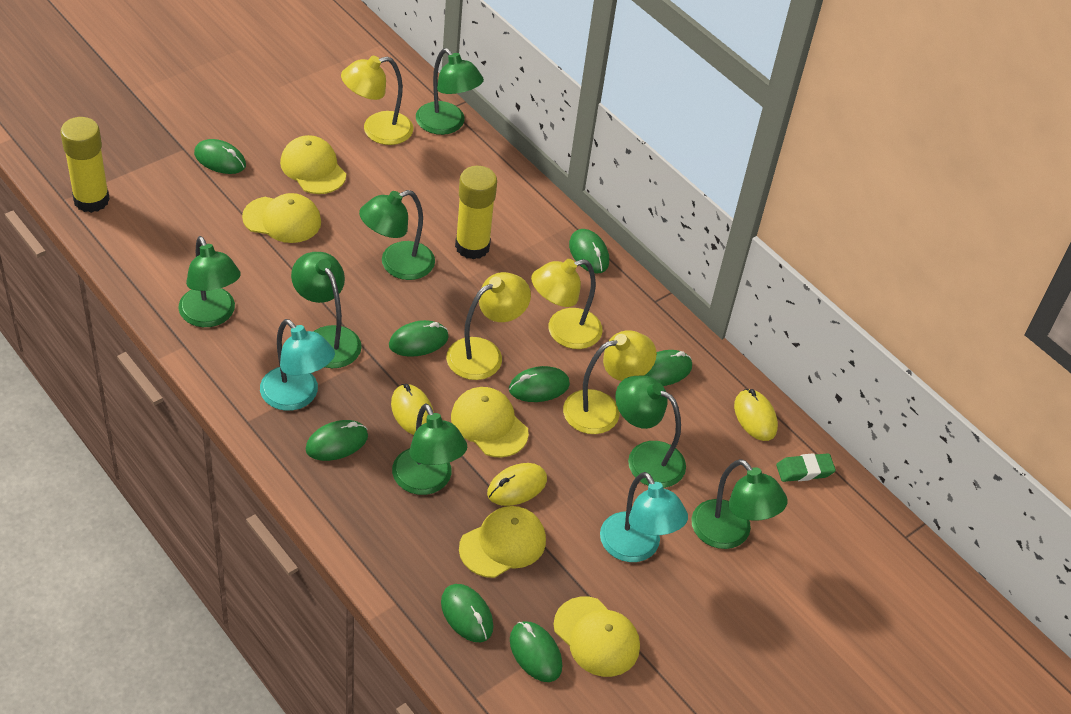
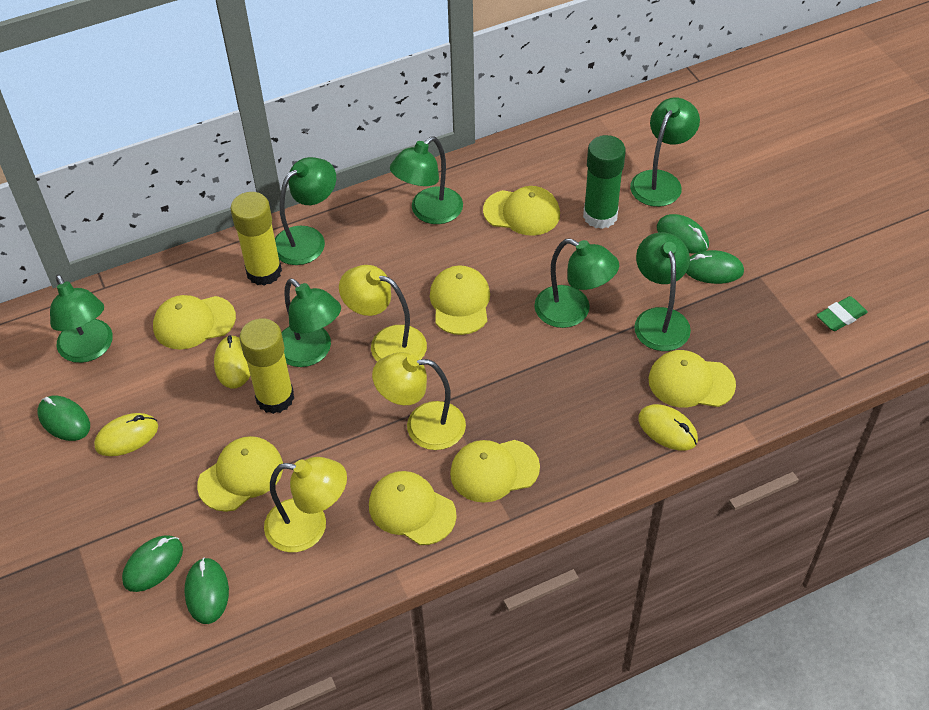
green glue stick: none = 0 -> [583,135,626,229] = 1
green mouse: [194,139,246,174] [306,420,368,461] [389,320,449,357] [441,584,493,642] [509,366,570,402] [510,621,562,682] [569,229,609,274] [644,350,692,386] = 8 -> [37,396,90,441] [122,535,183,592] [184,558,229,624] [657,214,709,253] [686,250,744,284] = 5
turquoise lamp: [260,319,335,411] [600,472,688,562] = 2 -> none = 0
yellow cap: [242,193,321,243] [280,135,346,194] [451,387,529,457] [459,506,546,578] [554,597,640,677] = 5 -> [153,295,236,350] [197,436,283,512] [369,471,457,545] [430,265,490,335] [450,440,540,503] [483,186,560,236] [648,350,736,408] = 7
yellow lamp: [341,56,413,145] [446,272,531,380] [531,259,603,349] [563,330,657,434] = 4 -> [264,457,347,552] [339,265,427,362] [372,352,466,450] = 3

